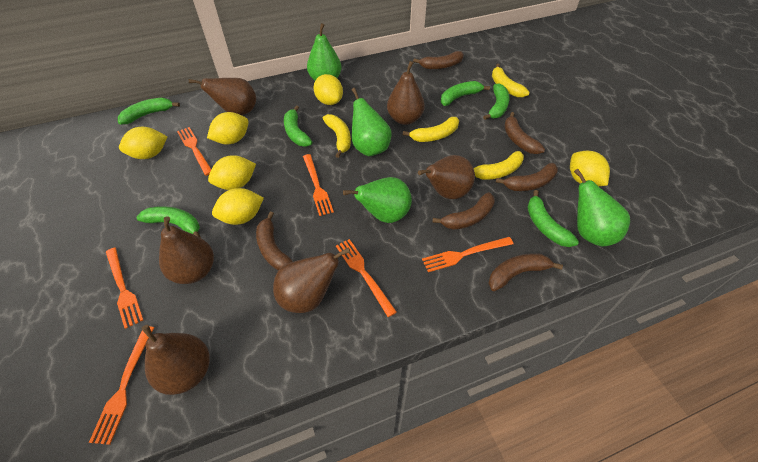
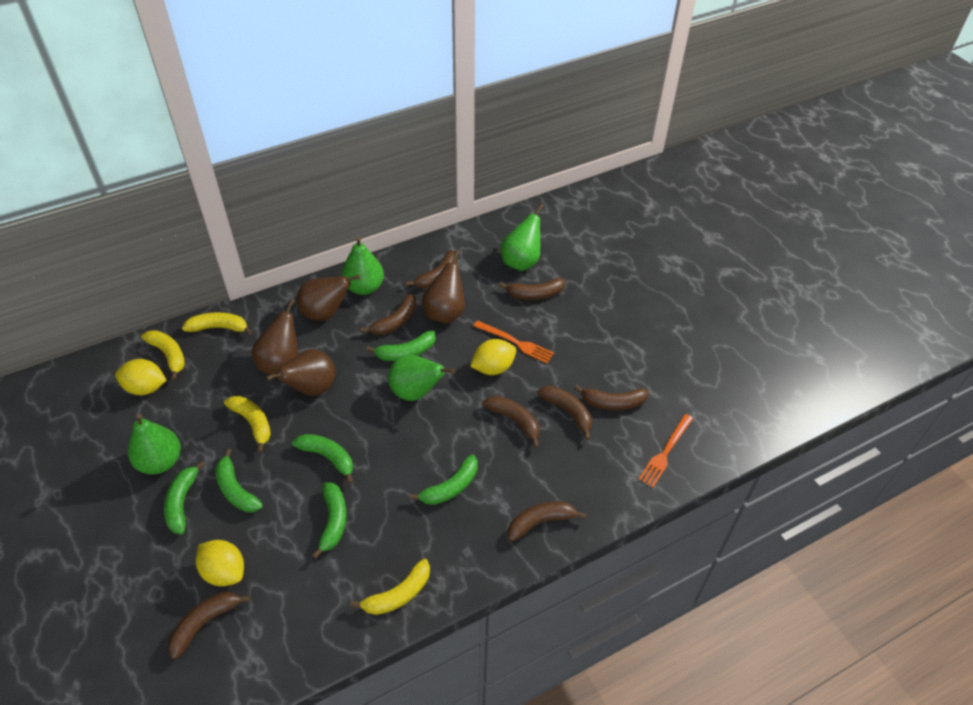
brown banana: [256,212,293,270] [413,51,464,69] [432,192,495,230] [488,253,563,291] [496,163,558,191] [504,112,545,154] = 6 -> [168,592,251,659] [361,294,417,335] [406,250,457,288] [482,396,540,448] [499,278,565,300] [507,501,586,542] [537,386,592,440] [574,385,649,410] = 8
brown pear: [141,325,210,395] [159,216,214,284] [189,78,256,115] [273,247,350,313] [387,61,425,125] [418,155,475,199] = 6 -> [252,299,298,375] [266,349,336,396] [297,275,360,321] [422,250,465,324] = 4
orange fork: [89,326,154,445] [106,248,143,329] [177,127,211,176] [303,154,334,216] [336,239,397,317] [422,237,513,272] = 6 -> [473,320,554,363] [638,414,693,487] = 2
yellow lemon: [119,127,167,159] [207,112,248,145] [208,155,256,190] [212,188,264,225] [314,74,343,105] [570,151,610,186] = 6 -> [115,359,167,395] [196,540,244,586] [470,339,516,375] = 3

